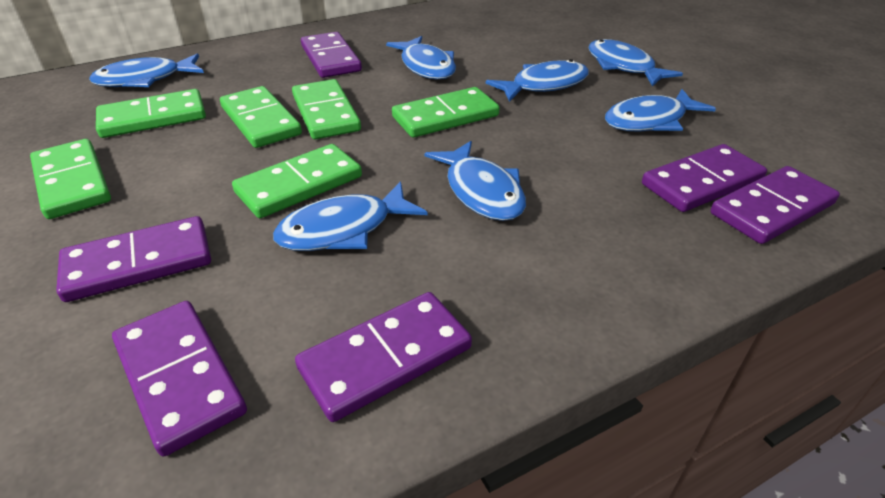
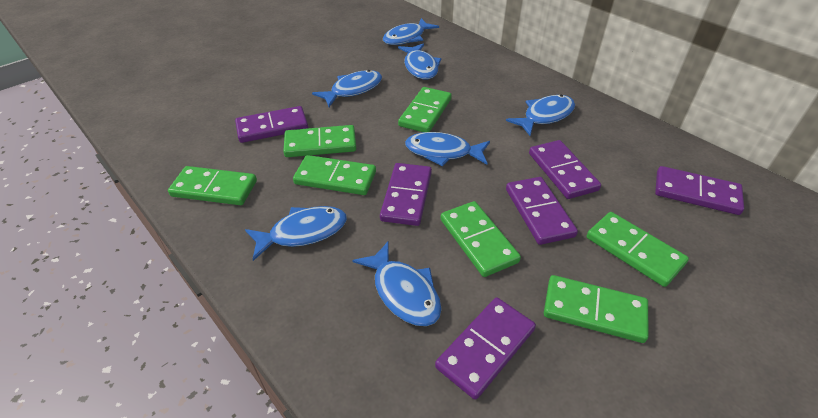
green domino: [30,139,111,219] [96,89,206,138] [220,86,302,148] [232,144,362,218] [292,79,361,139] [392,87,499,137] = 6 -> [168,166,257,205] [283,125,356,157] [293,155,376,195] [398,87,452,132] [440,201,521,277] [544,275,648,343] [587,212,689,287] = 7

